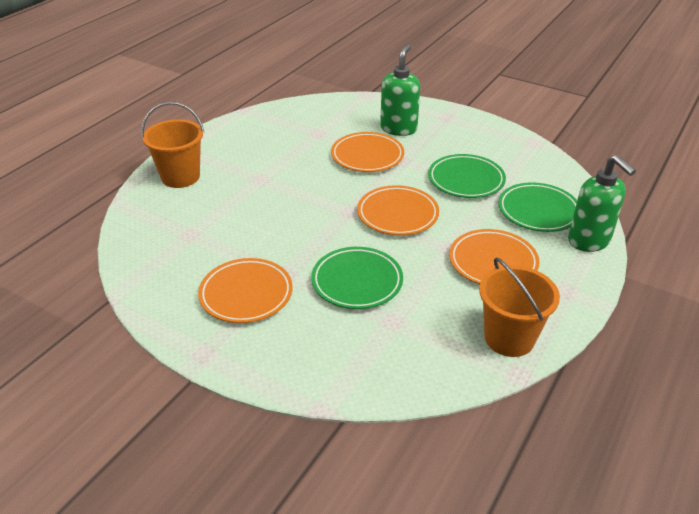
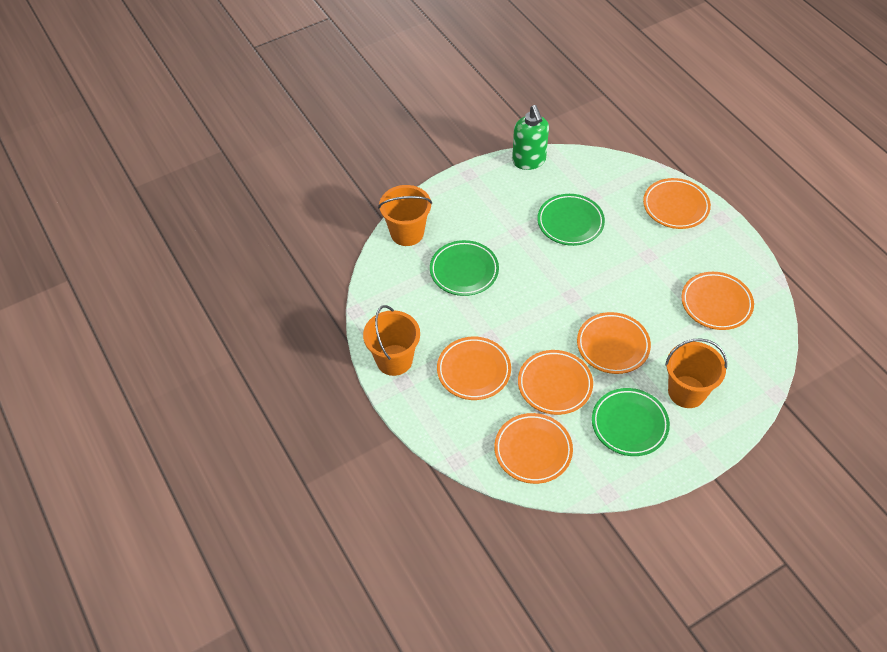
green soap dispenser: [380,44,420,136] [568,155,636,252] = 2 -> [512,105,549,170] = 1
orange bucket: [141,102,204,188] [479,257,560,357] = 2 -> [363,305,420,376] [378,185,432,246] [665,338,727,408] = 3
orange plate: [198,258,293,323] [331,132,404,172] [357,185,439,235] [449,229,540,284] = 4 -> [437,337,511,400] [494,413,573,484] [518,350,593,415] [577,312,651,374] [643,178,711,229] [681,272,754,330] = 6

